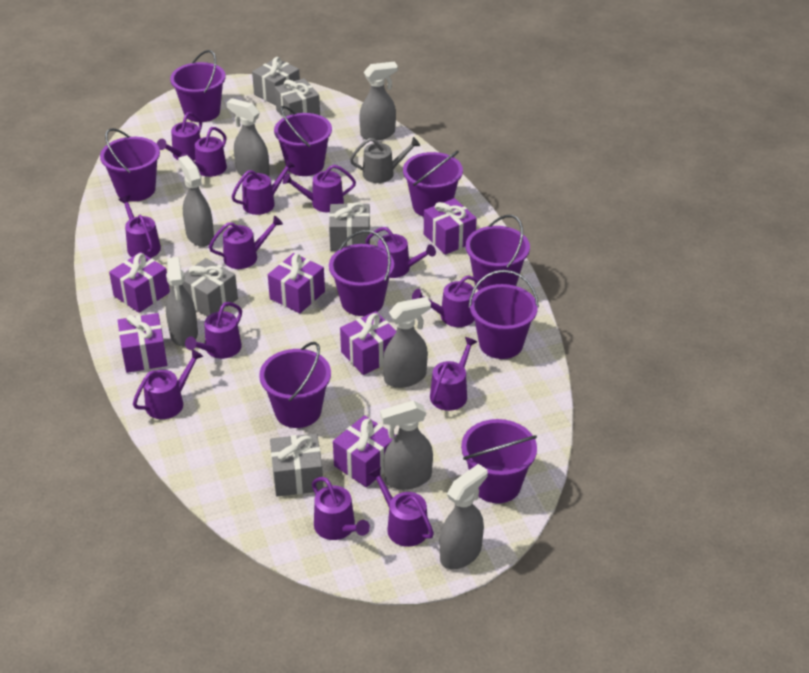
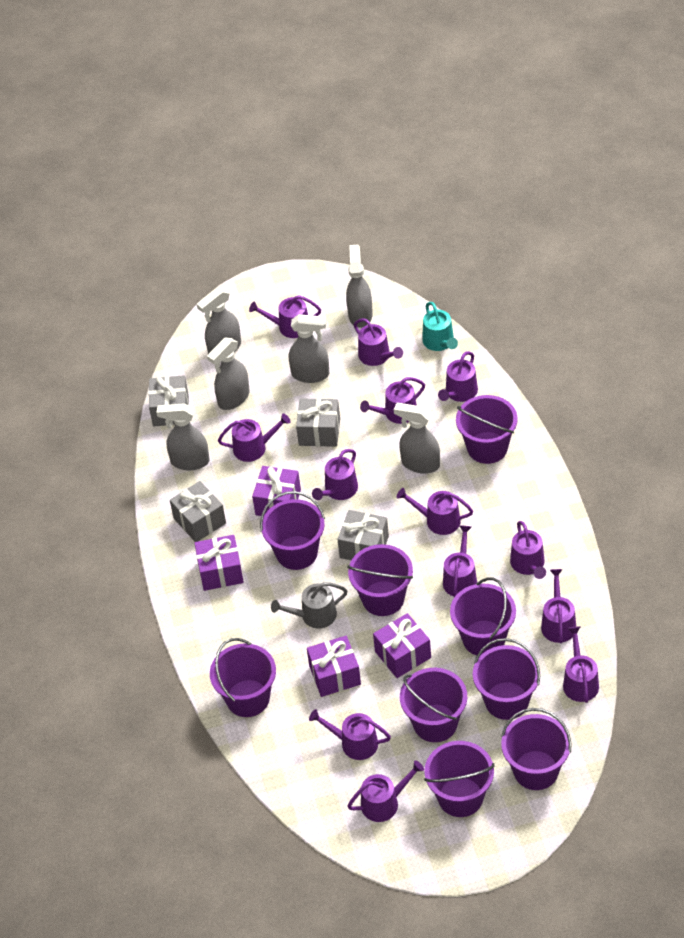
grey gift: [182,258,238,317] [252,57,300,105] [270,433,323,497] [275,78,320,118] [329,202,370,251] = 5 -> [148,375,189,426] [170,481,226,542] [296,398,340,447] [337,510,389,560] = 4
grey spray bottle: [166,257,198,347] [178,155,214,247] [226,98,270,176] [359,62,398,141] [380,400,433,490] [383,297,431,388] [440,464,488,569] = 7 -> [156,403,210,470] [197,288,241,354] [207,338,250,410] [289,314,329,383] [346,245,373,328] [394,403,440,474] = 6
purple gift: [109,252,170,313] [117,313,167,373] [268,253,325,313] [333,415,396,487] [340,311,396,375] [424,198,477,255] = 6 -> [194,535,244,591] [252,466,301,516] [307,636,361,697] [373,613,431,678] = 4
turquoise watering can: none = 0 -> [422,302,458,351] = 1

